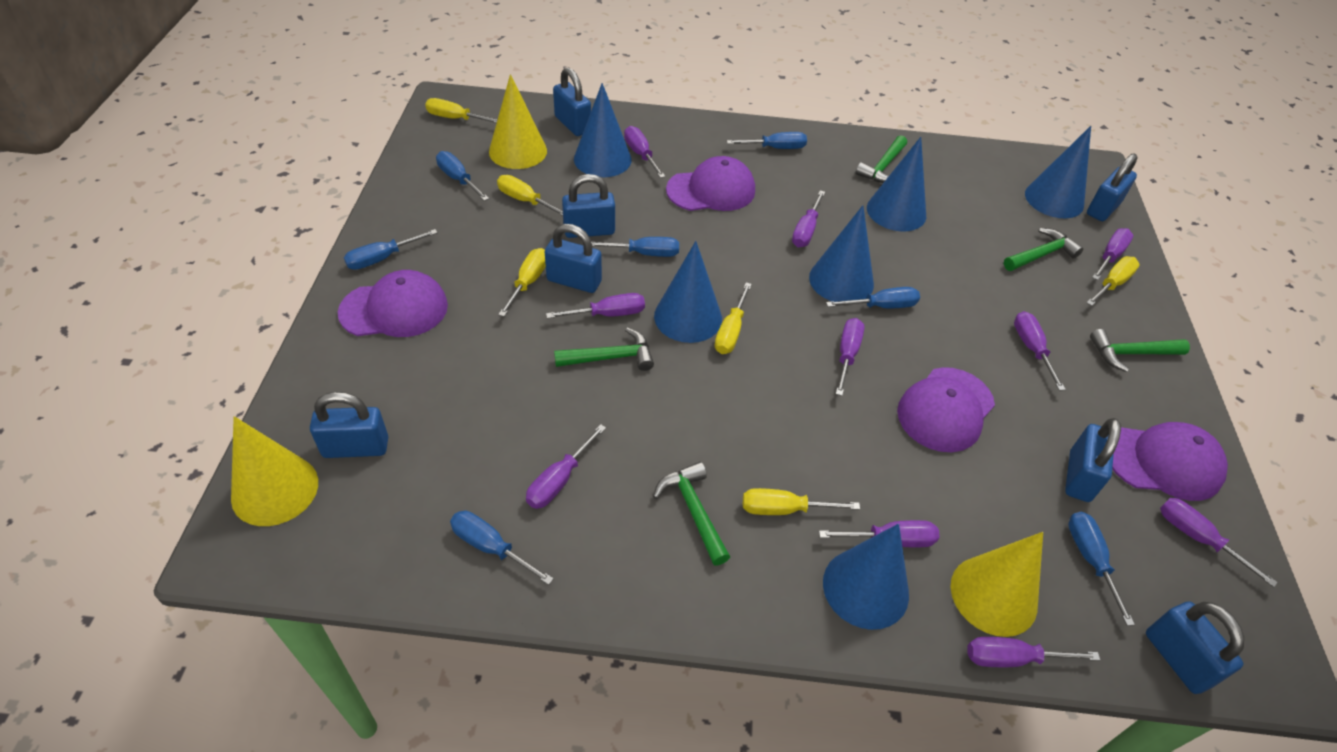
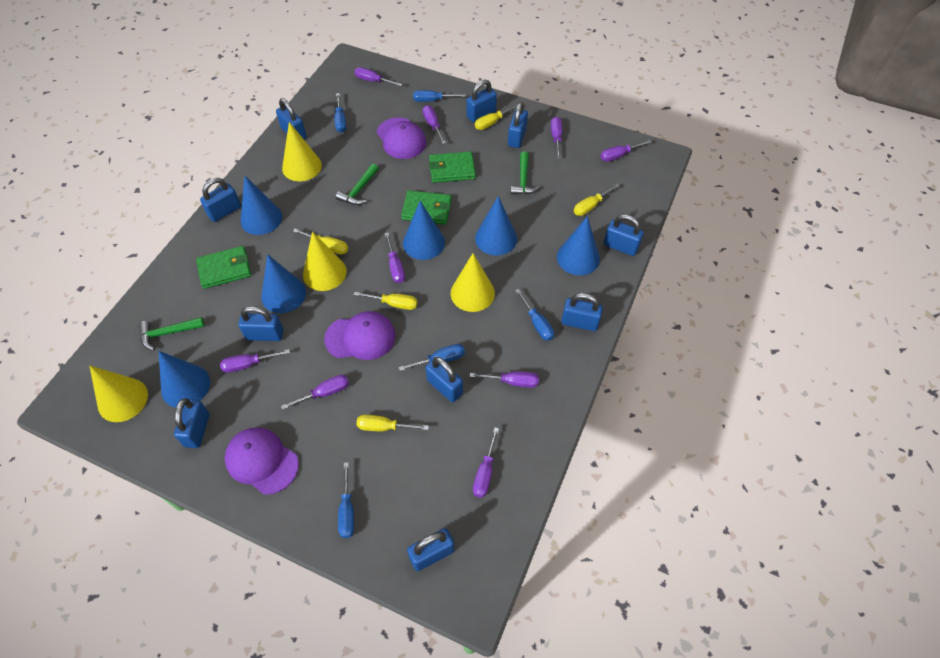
blue padlock: [310,392,388,458] [545,224,602,293] [553,67,591,136] [562,174,615,238] [1065,418,1121,502] [1087,154,1138,221] [1146,601,1244,694] = 7 -> [174,398,209,448] [200,178,241,222] [238,306,283,341] [276,98,306,139] [407,528,454,571] [426,357,463,402] [466,80,497,122] [508,102,528,148] [561,293,603,331] [604,214,644,256] = 10
blue screwdriver: [344,229,438,270] [436,151,489,201] [450,511,554,585] [591,237,679,257] [727,132,807,149] [826,287,920,308] [1068,512,1135,626] = 7 -> [335,93,346,133] [338,463,354,538] [398,344,465,371] [413,90,466,102] [515,289,554,341] = 5
green hammer: [554,328,654,371] [653,462,730,565] [855,135,907,183] [1004,228,1083,271] [1090,329,1190,372] = 5 -> [139,317,204,350] [336,164,379,205] [510,152,540,194] = 3
green wallet: none = 0 -> [196,246,251,289] [401,190,452,224] [429,151,476,183] = 3
purple cap: [338,270,448,337] [666,156,755,211] [897,367,995,452] [1112,422,1228,501] = 4 -> [225,428,299,494] [324,311,395,360] [377,117,426,159] = 3
purple screwdriver: [526,424,606,509] [546,293,645,319] [624,126,665,178] [792,190,825,247] [819,520,939,547] [836,318,864,396] [967,637,1100,667] [1014,311,1066,391] [1092,228,1134,280] [1160,498,1278,587] = 10 -> [220,349,290,373] [281,375,349,410] [355,67,403,86] [385,233,405,283] [423,105,446,144] [470,371,539,388] [473,427,499,498] [551,117,562,159] [600,140,652,162] = 9
yellow cone: [231,416,318,526] [489,74,547,169] [951,532,1043,637] = 3 -> [89,365,148,422] [282,122,322,181] [303,232,347,291] [451,253,495,312] = 4
yellow screwdriver: [425,98,498,123] [497,175,563,216] [498,248,546,317] [715,283,752,354] [743,488,860,515] [1087,256,1140,306] = 6 -> [293,229,348,255] [354,292,417,310] [356,415,429,431] [475,104,518,130] [574,184,620,216] = 5

